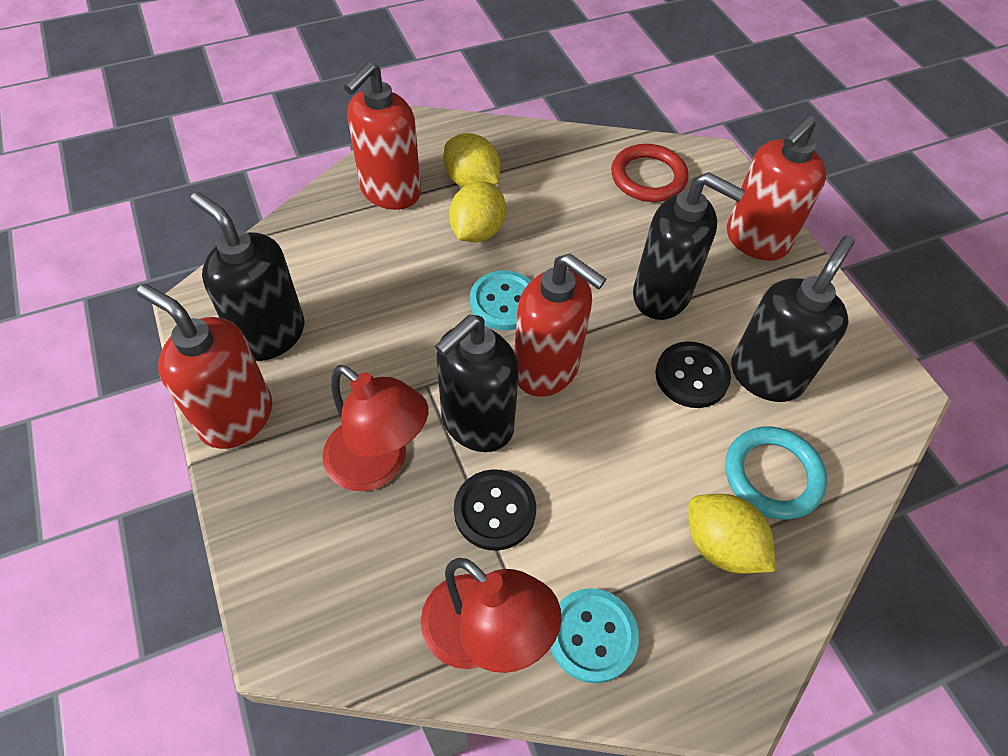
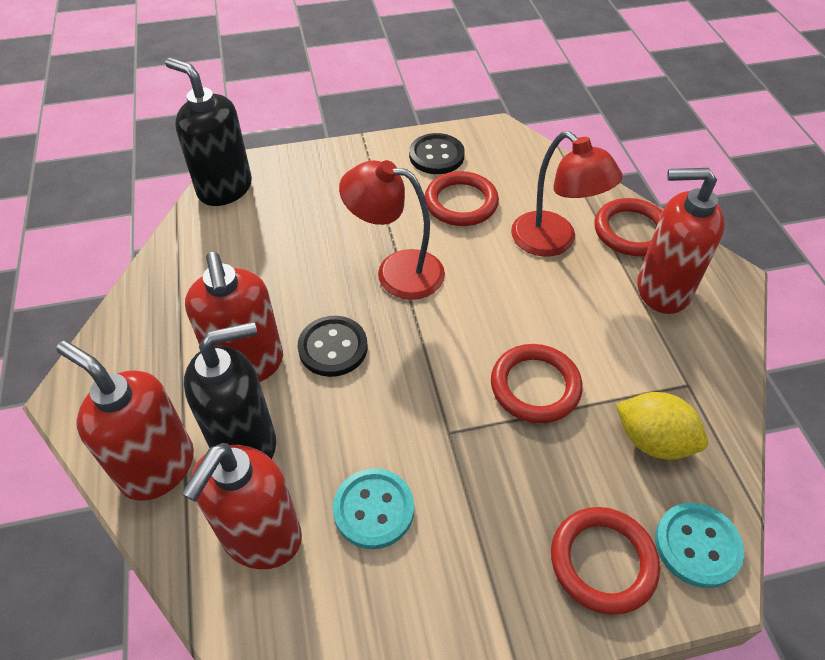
black soap dispenser: [191,192,305,361] [435,315,519,452] [633,172,745,320] [731,235,855,402] = 4 -> [165,58,252,206] [184,322,276,459] = 2
red ring: [611,144,689,202] = 1 -> [425,171,499,226] [491,344,583,423] [551,507,660,615] [595,198,662,256] = 4
turquoise ring: [725,426,827,520] = 1 -> none = 0
yellow lemon: [443,133,500,187] [449,181,506,242] [688,494,776,574] = 3 -> [616,392,708,460] = 1

